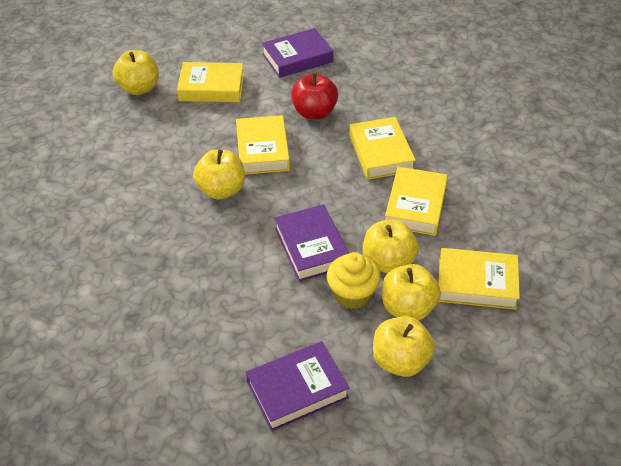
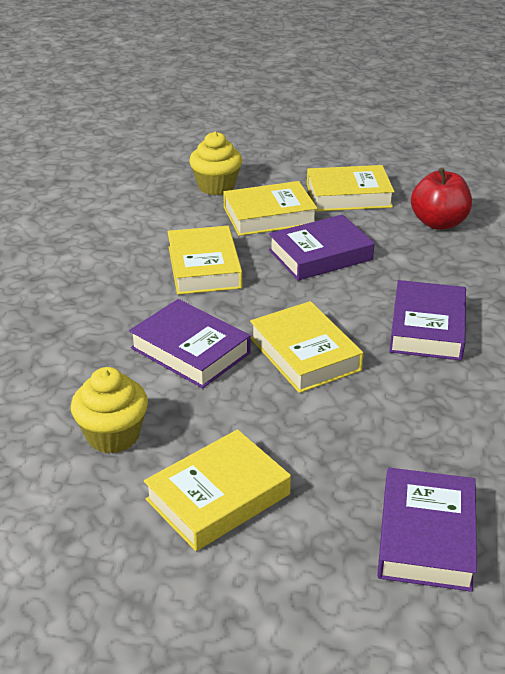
purple book: [246,341,349,431] [262,28,333,78] [274,204,349,281] = 3 -> [129,299,251,388] [269,214,374,281] [377,468,477,592] [389,280,466,361] = 4
yellow apple: [112,50,159,95] [193,149,245,200] [363,220,419,274] [373,316,435,377] [382,264,441,321] = 5 -> none = 0
yellow cupcake: [327,252,381,309] = 1 -> [71,367,148,454] [189,132,242,195] = 2

